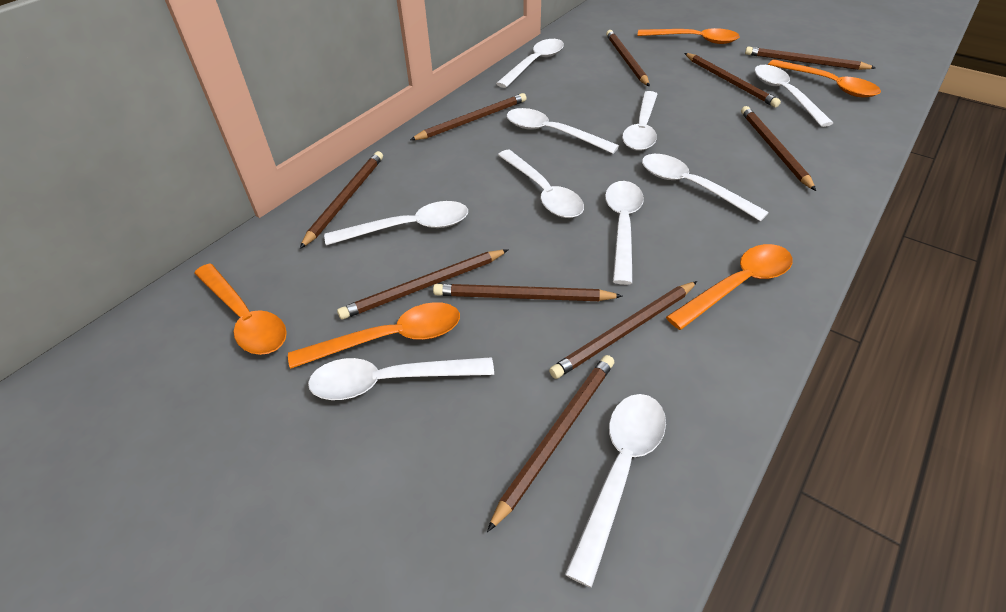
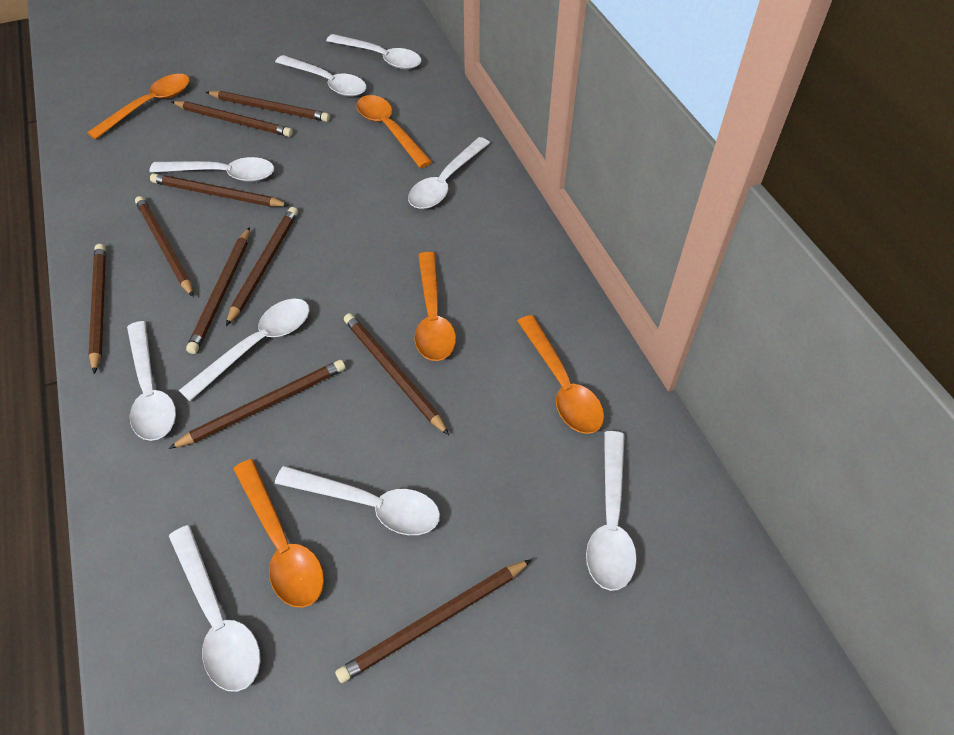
white spoon: [308,357,494,400] [324,201,468,246] [496,39,564,88] [498,150,584,218] [507,108,619,154] [565,394,666,588] [605,181,644,285] [622,91,657,151] [642,154,769,222] [754,65,833,127] = 10 -> [127,321,176,441] [149,157,274,182] [169,525,261,692] [179,299,310,401] [275,55,366,97] [275,466,440,535] [326,34,422,69] [408,137,490,209] [586,431,637,591] = 9

